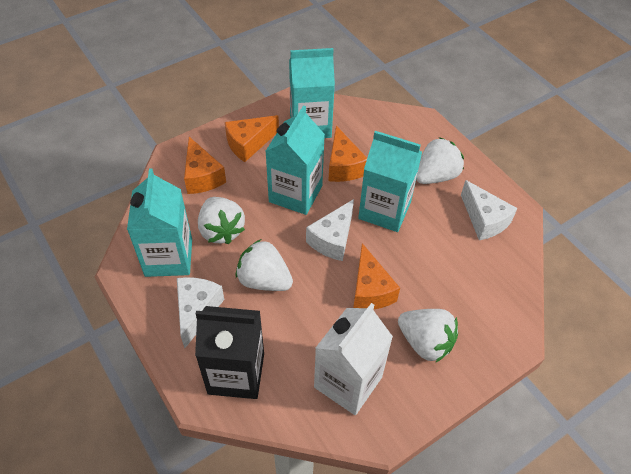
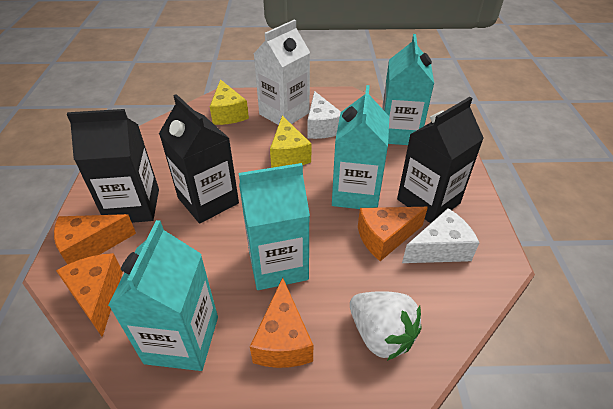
black carton: [195,306,264,399] = 1 -> [67,109,159,223] [159,94,239,223] [397,97,484,223] = 3
white cheese: [177,277,224,348] [306,199,354,261] [461,180,518,240] = 3 -> [307,91,341,139] [402,208,480,263] = 2
white strawberry: [198,197,245,244] [236,239,293,291] [398,309,458,363] [416,137,464,184] = 4 -> [350,291,422,361] = 1
yellow cheese: none = 0 -> [210,79,249,125] [270,115,311,167] = 2

